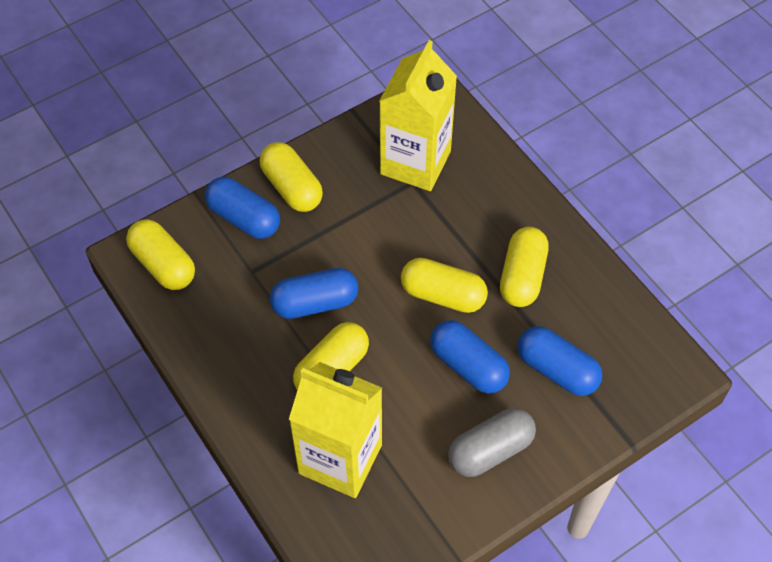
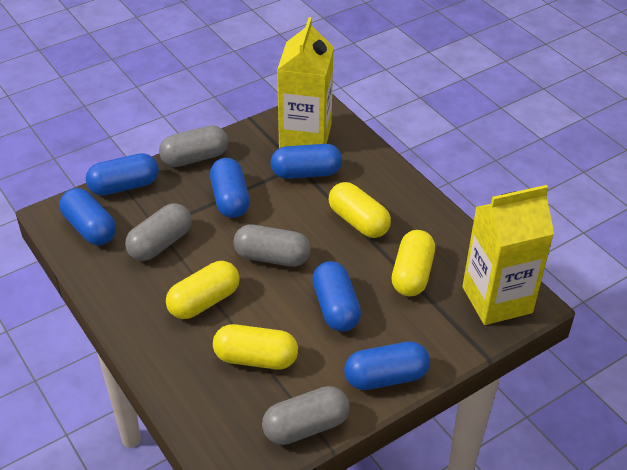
blue capsule: [205,177,280,239] [270,268,358,319] [430,320,510,394] [517,326,603,396] = 4 -> [59,188,116,245] [86,153,159,196] [210,158,250,218] [271,144,342,179] [312,261,361,332] [344,341,430,390] = 6
grey capsule: [448,408,536,477] = 1 -> [125,203,192,261] [159,125,228,167] [234,225,311,267] [262,386,349,445] = 4
yellow capsule: [126,219,195,290] [260,142,323,212] [293,322,369,390] [401,258,488,313] [500,227,549,307] = 5 -> [166,261,240,319] [213,324,298,370] [329,182,391,238] [392,230,435,296] = 4

